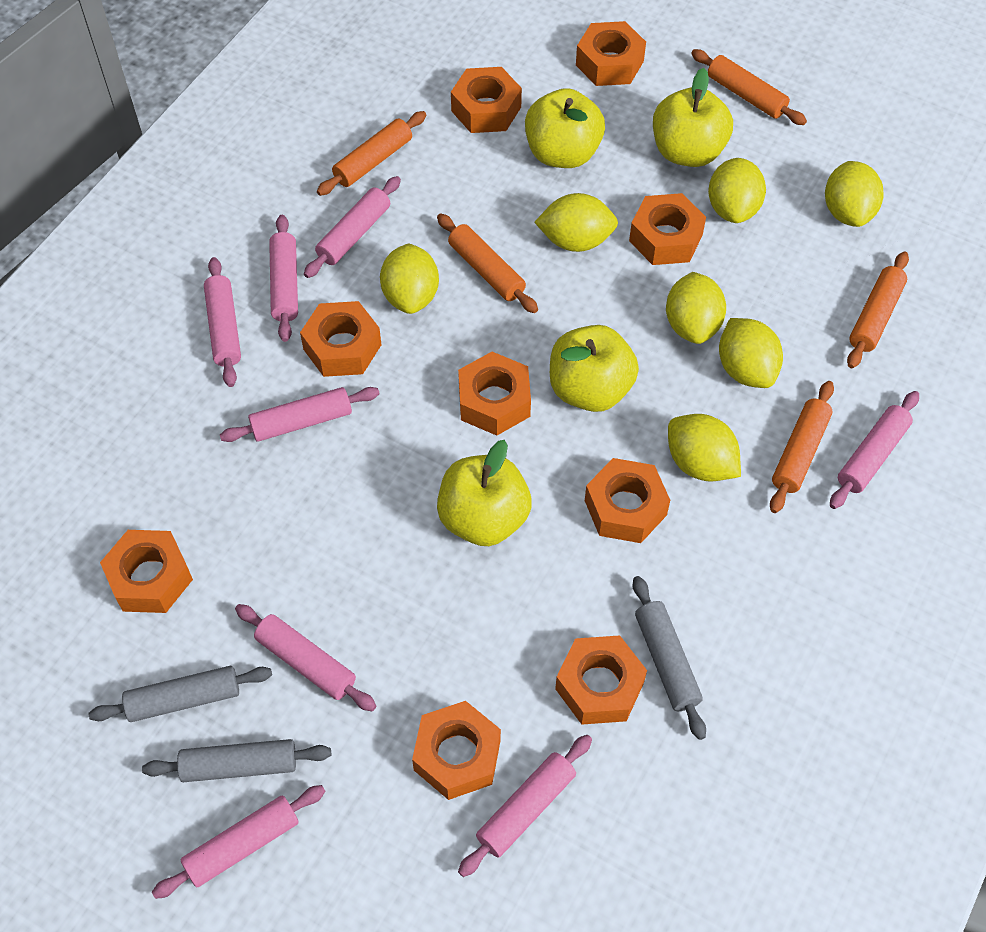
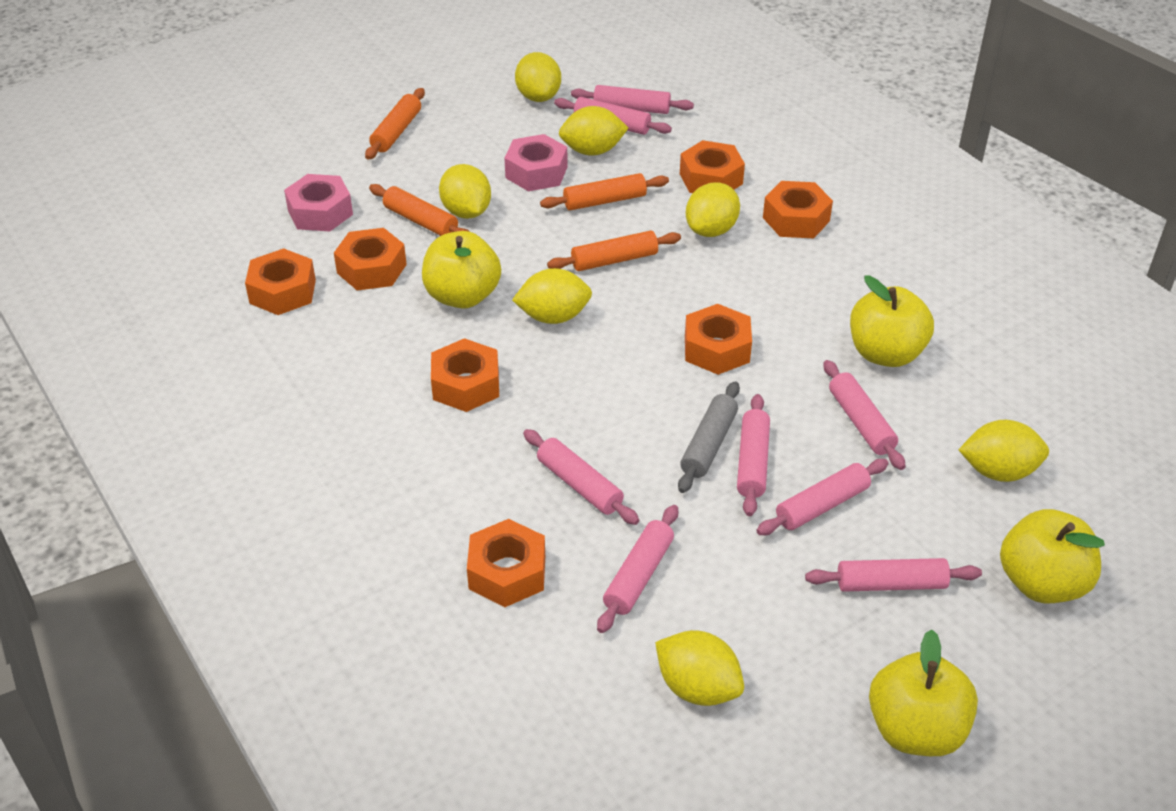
grey rolling pin: [88,666,272,722] [142,739,331,782] [633,576,706,740] = 3 -> [678,381,740,493] = 1
orange nut: [100,530,193,613] [300,301,381,377] [412,701,501,800] [451,67,522,133] [458,352,531,436] [555,635,647,724] [576,21,646,86] [585,458,670,543] [629,193,706,265] = 9 -> [245,248,316,315] [334,228,407,291] [431,338,499,412] [467,519,545,607] [680,140,745,193] [685,304,752,375] [763,181,833,238] = 7
orange rolling pin: [317,111,426,196] [437,214,538,313] [691,49,807,125] [770,381,834,513] [847,251,909,368] = 5 -> [365,88,425,160] [369,184,470,236] [540,173,669,210] [547,231,681,271] = 4
pink nut: none = 0 -> [284,174,353,231] [505,134,568,191] = 2

